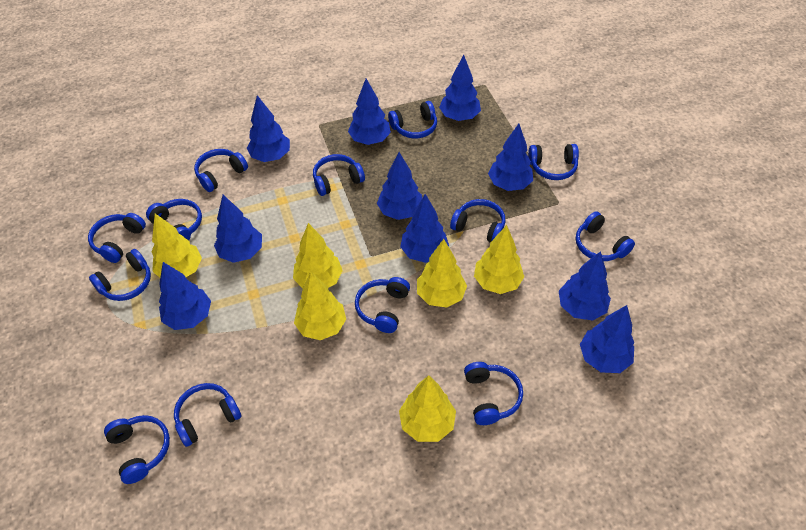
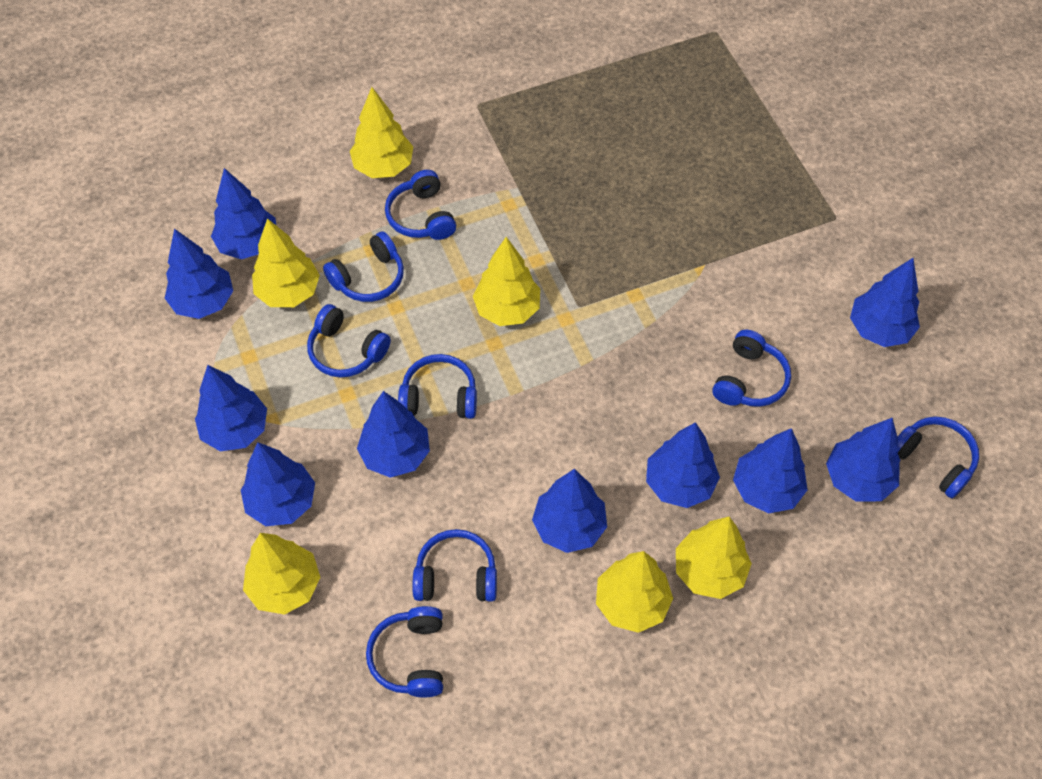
blue headphones: [88,213,146,263] [89,249,151,301] [104,415,170,484] [146,199,202,240] [174,383,241,447] [194,149,248,192] [313,154,365,196] [355,277,410,333] [388,101,437,138] [450,199,505,242] [464,362,523,425] [528,144,579,180] [576,211,635,261] = 13 -> [307,304,391,378] [323,231,404,302] [366,606,443,697] [385,170,456,240] [398,354,477,419] [412,529,497,602] [712,330,791,407] [898,416,979,498] = 8

